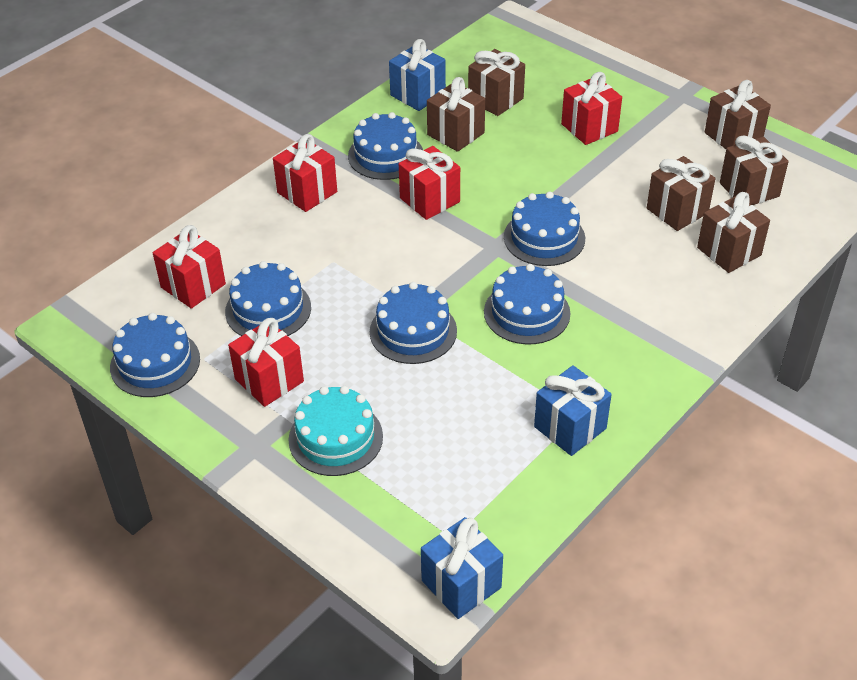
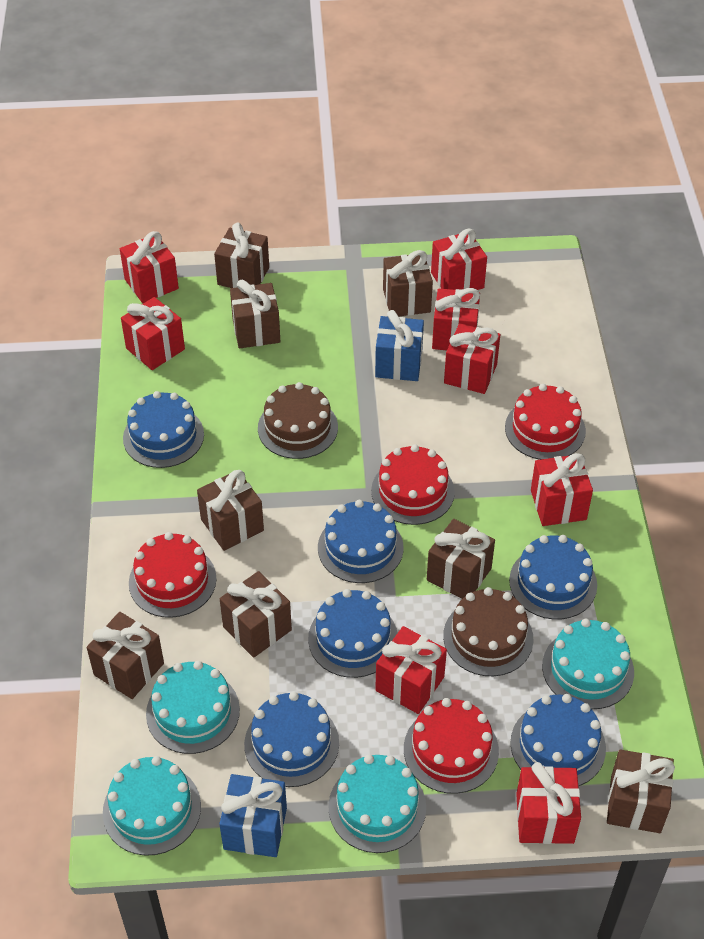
blue gift: [389,39,446,111] [421,517,503,619] [534,365,612,456] = 3 -> [219,774,287,857] [375,310,424,381] = 2
brown cake: none = 0 -> [258,382,338,459] [443,587,533,676] = 2
brown gift: [427,77,485,152] [468,49,525,116] [647,156,715,231] [697,192,770,273] [705,80,771,149] [720,135,789,205] = 6 -> [87,612,164,699] [197,470,264,551] [214,223,269,288] [220,571,292,658] [230,280,280,348] [383,250,433,317] [427,519,495,599] [607,749,675,833] = 8
red cake: none = 0 -> [129,532,216,618] [371,444,455,525] [404,698,499,794] [505,384,586,460] = 4
red gift: [153,225,226,309] [228,318,304,407] [273,134,337,212] [399,146,460,220] [561,72,622,145] = 5 -> [120,231,179,303] [121,297,185,370] [375,626,447,714] [431,229,487,290] [432,288,480,350] [444,323,500,394] [516,762,581,844] [531,453,593,526] = 8
turquoise cake: [289,386,383,476] = 1 -> [103,756,201,856] [146,661,240,754] [328,754,426,853] [542,618,634,709] = 4

